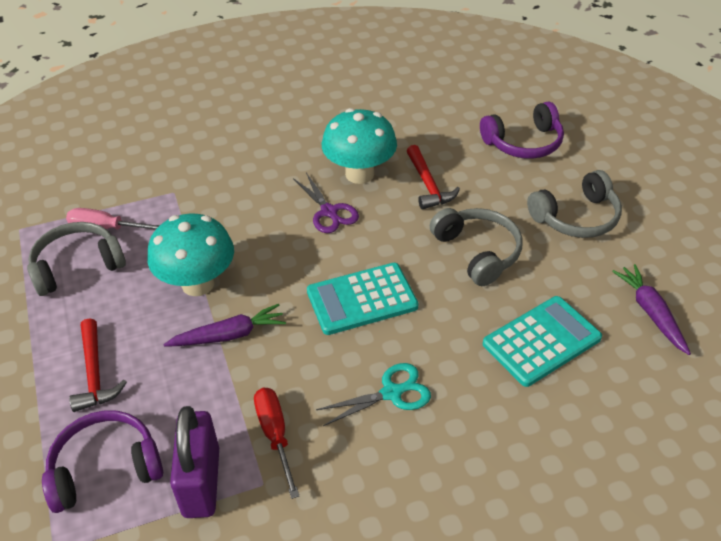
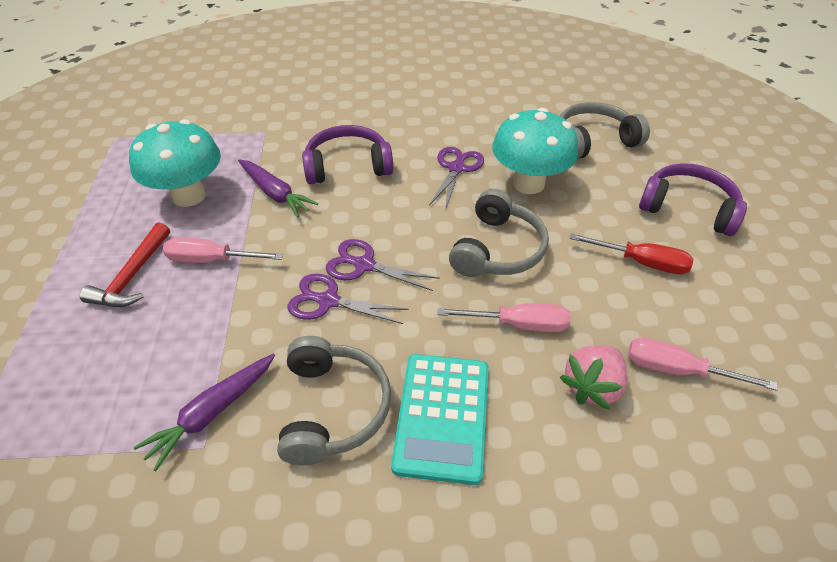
pink screwdriver: [66,208,160,230] = 1 -> [163,237,283,263] [438,303,570,332] [628,338,778,391] = 3
pink strawberry: none = 0 -> [560,345,627,410] = 1
purple padlock: [170,406,219,518] = 1 -> none = 0
purple scissors: [293,173,359,233] = 1 -> [288,274,409,324] [326,239,440,291] [429,147,484,210] = 3
red hammer: [69,318,127,412] [407,145,460,209] = 2 -> [80,222,170,307] = 1
turquoise calculator: [307,263,418,335] [483,296,602,387] = 2 -> [391,354,489,485] = 1
turquoise scissors: [316,363,431,426] = 1 -> none = 0

